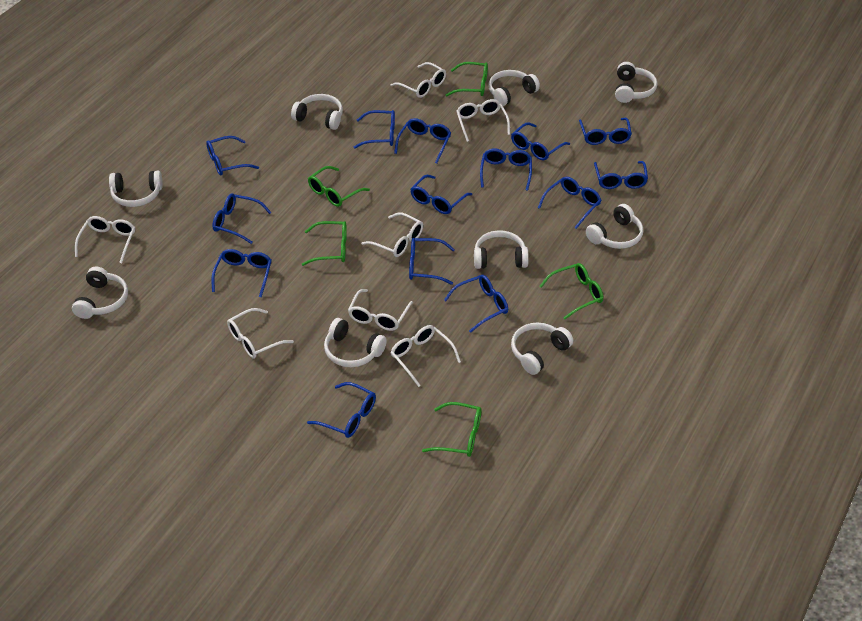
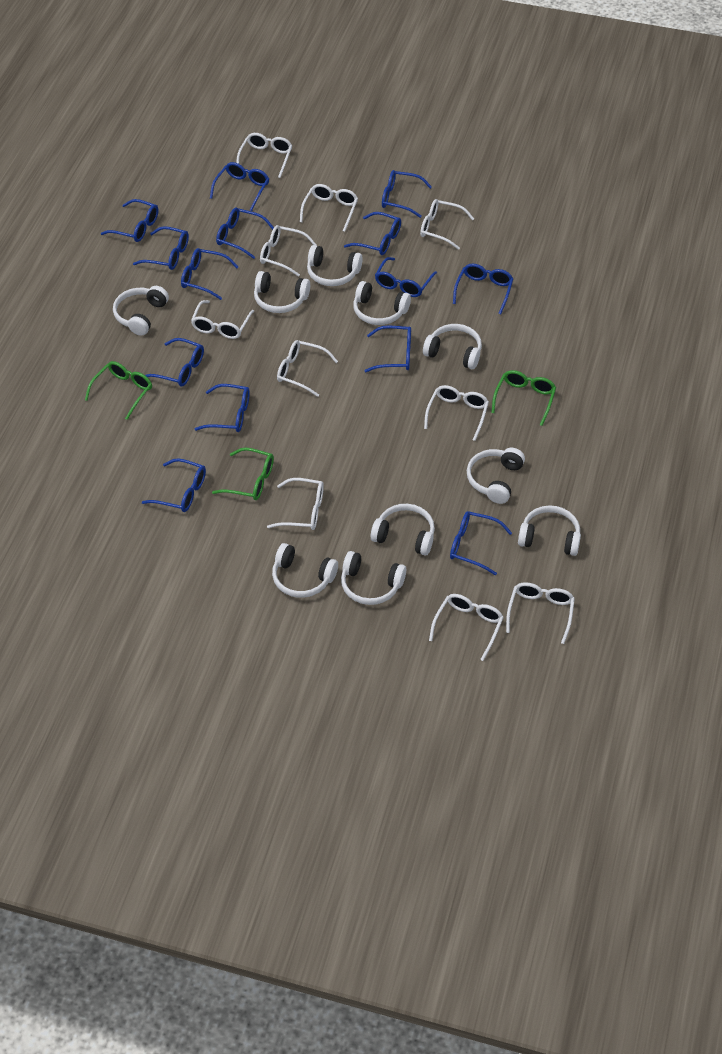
green glasses: [301,221,347,266] [308,166,370,207] [422,402,481,457] [446,62,488,96] [539,263,603,320] = 5 -> [85,361,152,420] [212,448,274,500] [491,370,556,426] = 3
white glasses: [75,216,135,263] [227,308,294,358] [348,289,413,331] [361,213,423,257] [390,62,446,98] [390,325,461,387] [456,99,510,142] = 7 -> [191,300,254,339] [236,133,292,178] [260,225,317,277] [267,478,324,530] [277,340,338,397] [300,184,358,232] [420,199,474,250] [424,385,489,441] [429,594,504,661] [506,582,575,644] = 10
white headphones: [72,267,128,319] [109,171,163,207] [291,94,343,130] [324,318,387,367] [474,230,529,269] [489,70,540,106] [511,323,573,375] [586,204,643,249] [615,62,657,103] = 9 -> [113,286,169,336] [254,271,310,313] [272,543,338,598] [307,245,363,286] [341,551,406,605] [353,281,411,325] [371,504,435,555] [423,324,482,369] [467,448,525,504] [518,505,581,556] = 10

